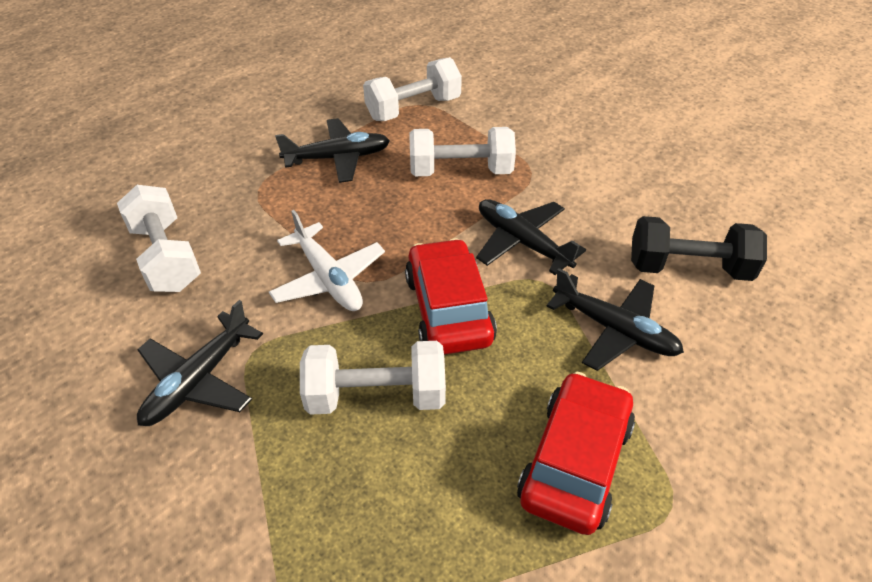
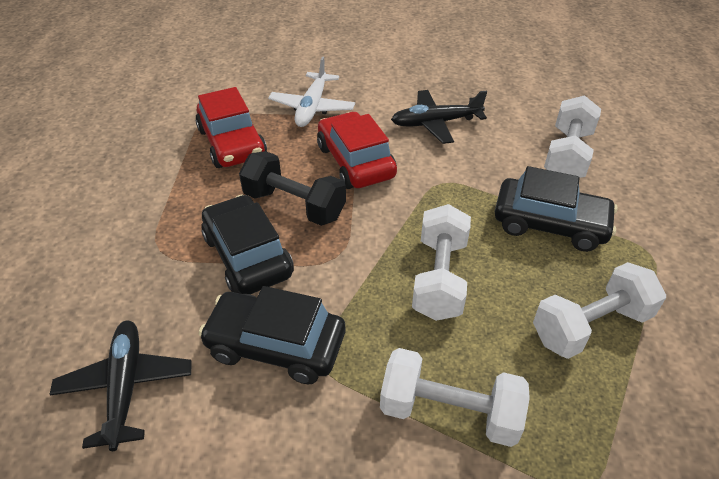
black car: none = 0 -> [199,286,345,384] [201,195,294,294] [495,166,618,252] = 3
black plane: [137,300,263,426] [275,118,390,183] [476,199,586,275] [546,268,684,371] = 4 -> [50,321,192,451] [391,90,487,144] = 2

